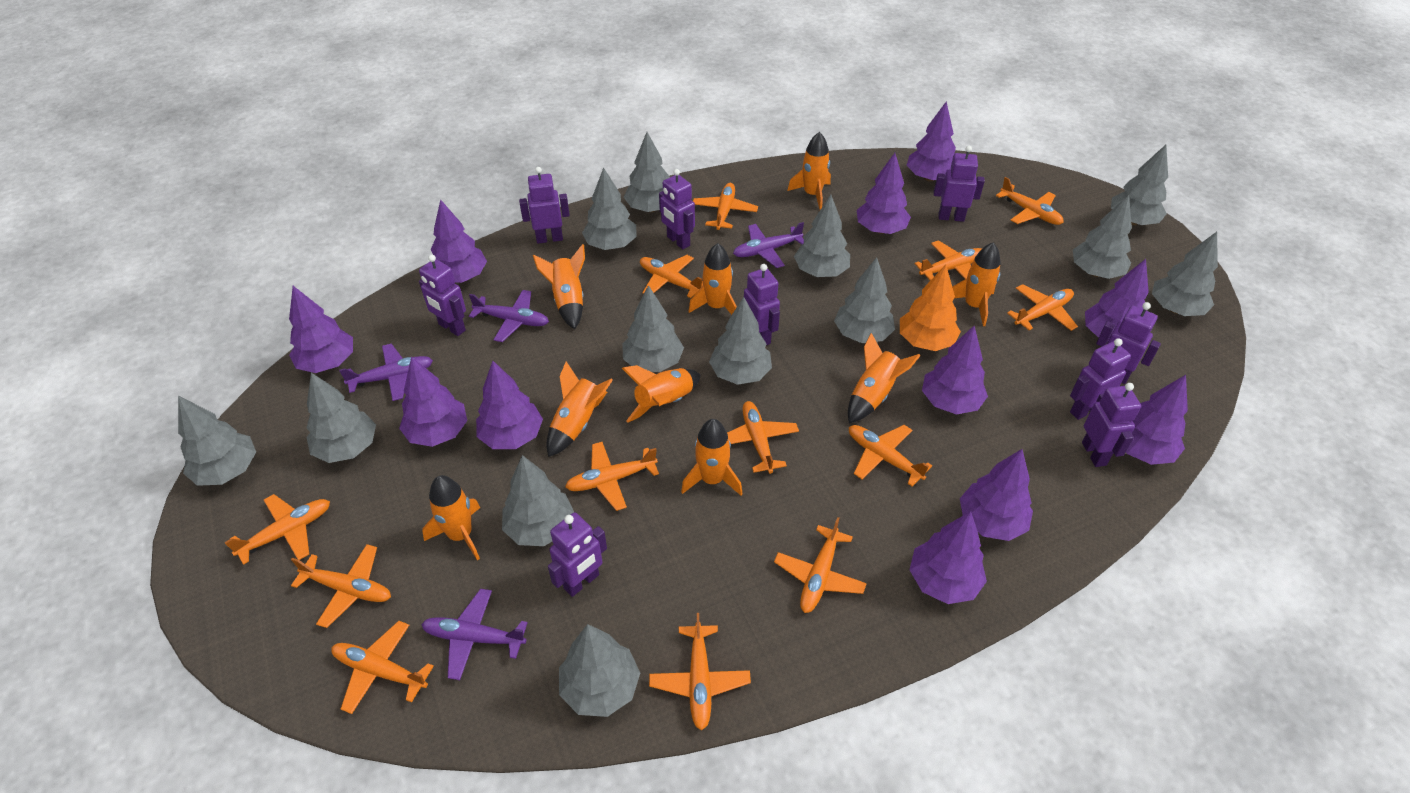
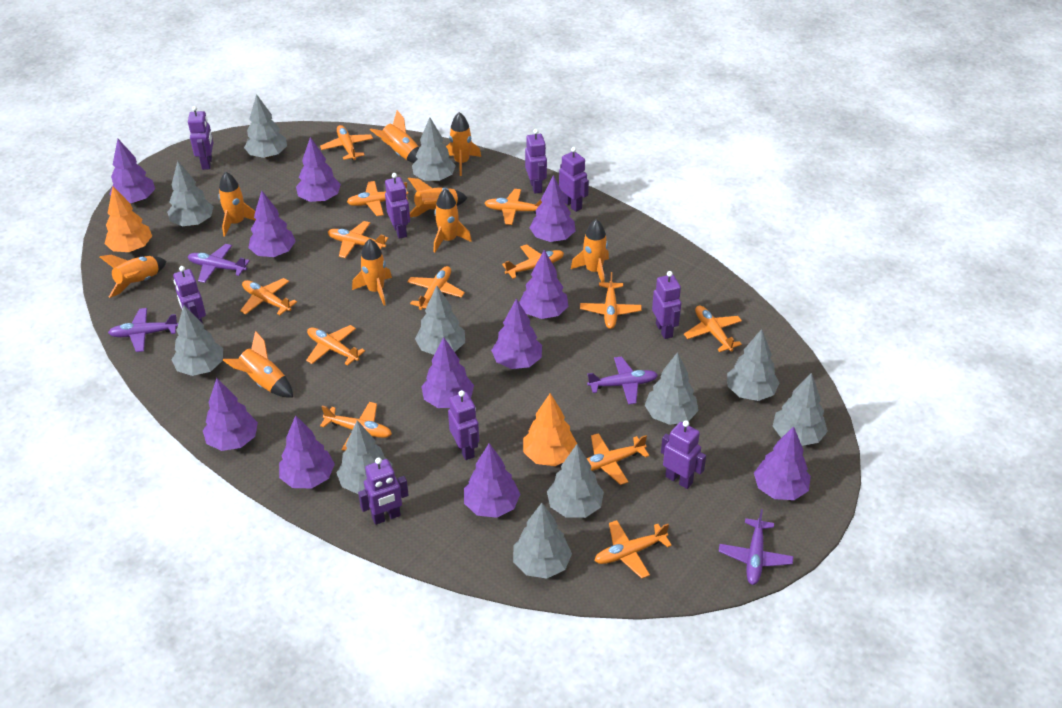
grey tree: [178,396,256,486] [306,373,376,463] [502,455,574,546] [559,624,640,717] [582,168,637,250] [622,285,684,372] [624,132,670,212] [709,297,772,385] [794,195,850,277] [834,257,895,343] [1073,195,1132,279] [1111,145,1168,225] [1152,232,1218,316] = 13 -> [167,161,214,226] [172,305,223,376] [244,94,287,158] [337,420,392,494] [412,117,456,182] [415,286,465,355] [513,503,572,579] [547,444,604,518] [645,352,698,425] [727,329,779,401] [773,373,828,446] = 11
orange tree: [900,265,961,351] = 1 -> [104,186,152,252] [523,393,577,466] = 2

